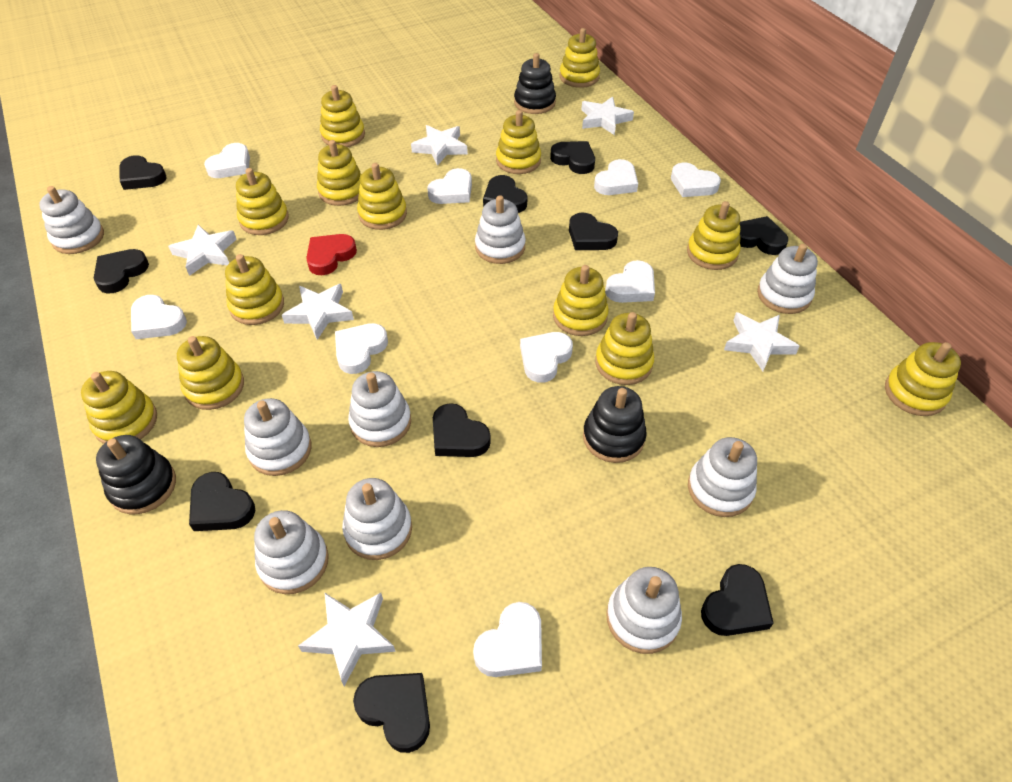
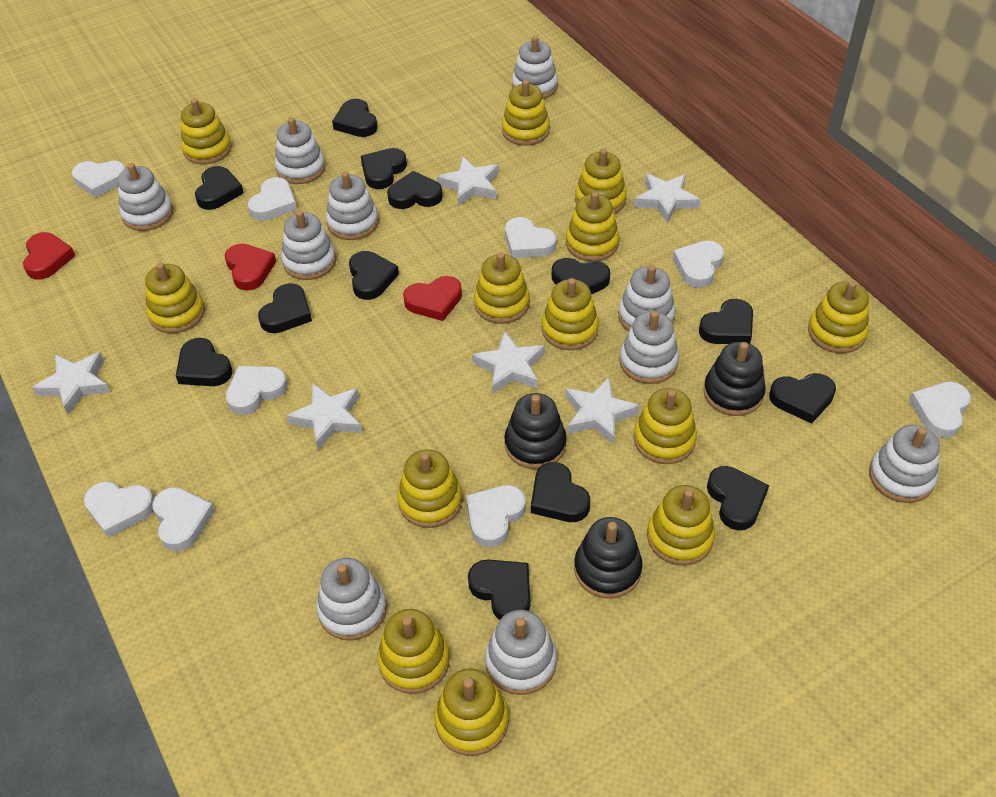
black heart: [94,249,149,294] [119,155,167,190] [189,472,255,531] [353,673,430,753] [433,403,491,457] [483,175,528,213] [550,141,595,174] [569,213,618,250] [701,564,773,636] [740,216,788,255] = 10 -> [176,338,232,386] [195,166,244,210] [258,283,312,333] [332,99,378,137] [349,251,399,300] [361,148,407,189] [387,171,443,209] [468,560,530,620] [531,462,590,522] [552,258,610,294] [699,299,753,344] [707,466,769,530] [769,373,836,424] = 13
red heart: [306,234,357,275] = 1 -> [23,232,75,280] [225,244,276,291] [403,276,462,321] = 3
white stacking toy: [39,186,104,254] [244,398,312,476] [254,510,329,594] [342,478,412,560] [348,371,411,447] [475,195,526,264] [606,567,682,654] [688,437,757,517] [757,243,818,314] = 9 -> [117,163,173,231] [275,117,326,184] [281,210,336,280] [316,558,387,641] [326,171,379,240] [485,610,557,695] [512,36,558,99] [618,265,676,331] [619,311,679,384] [869,425,940,503] = 10

